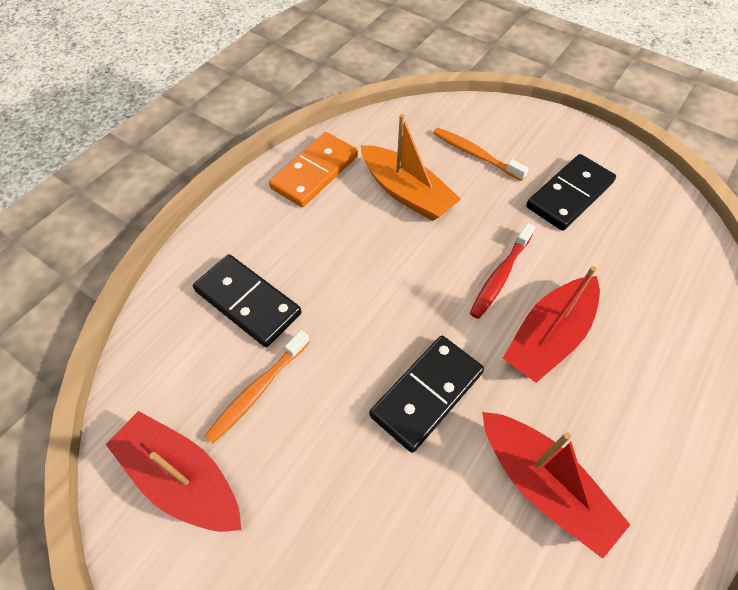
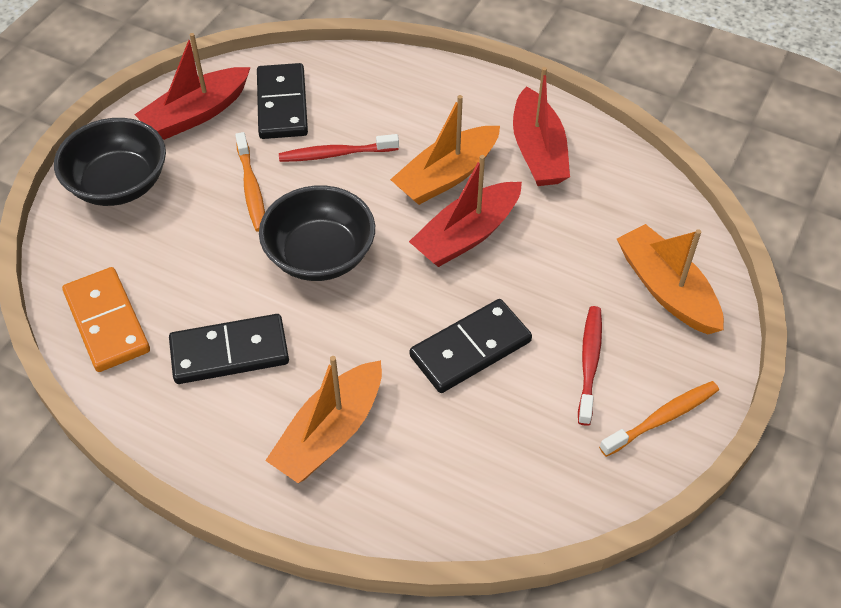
black bowl: none = 0 -> [54,118,166,206] [259,186,375,281] = 2
orange boat: [361,114,461,221] = 1 -> [265,356,382,483] [390,95,500,205] [617,224,724,334] = 3
red toothbrush: [470,223,535,319] = 1 -> [279,134,399,162] [578,306,602,426] = 2

